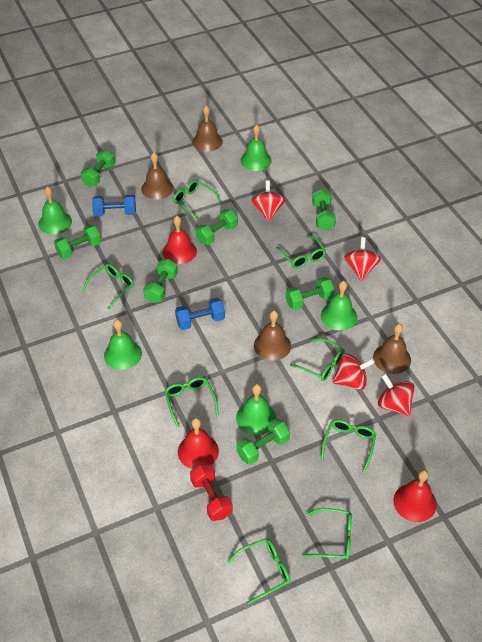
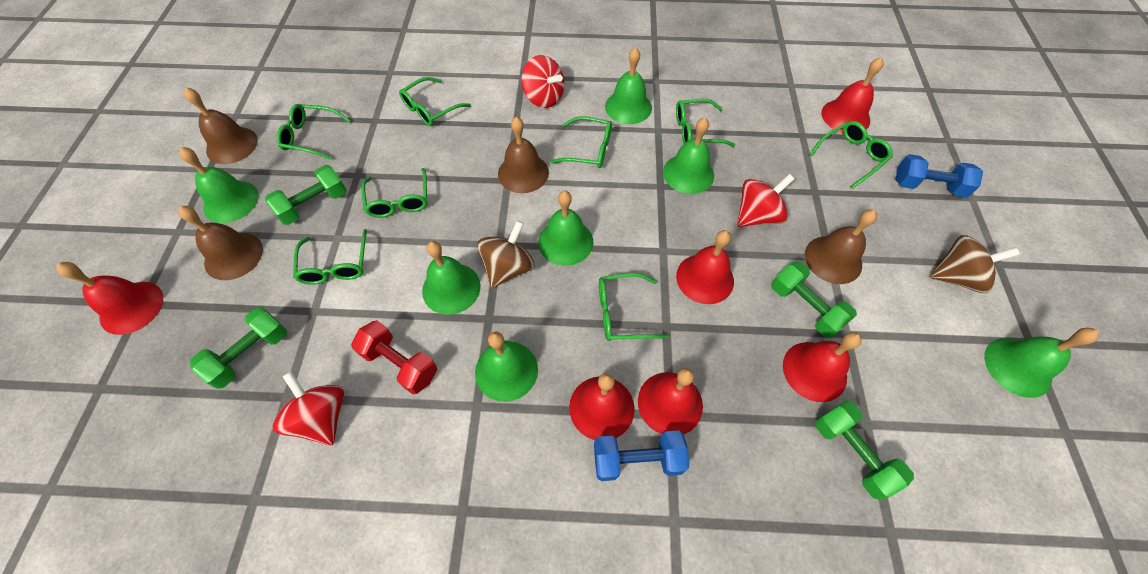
brown spinning top: none = 0 -> [477,221,534,288] [930,235,1020,293] = 2
green bell: [39,186,72,235] [104,319,142,370] [236,384,276,435] [241,124,272,171] [321,281,357,330] = 5 -> [179,147,259,223] [422,241,481,315] [475,332,538,402] [538,191,593,266] [605,47,652,124] [663,117,714,194] [984,328,1099,398] = 7
green dumbbell: [54,225,101,259] [81,149,115,187] [143,259,178,303] [196,209,238,245] [236,418,290,465] [286,277,335,310] [312,189,336,231] = 7 -> [190,307,287,389] [265,165,347,225] [771,261,857,338] [815,400,914,500] = 4
red bell: [163,216,197,264] [178,418,219,469] [393,470,437,522] = 3 -> [56,262,163,335] [569,373,635,440] [638,368,703,434] [676,230,734,304] [783,332,862,402] [821,57,883,133] = 6
red spinning top: [251,180,285,222] [332,353,375,390] [344,237,381,281] [378,373,415,416] = 4 -> [272,371,344,445] [522,55,565,108] [737,174,794,227] = 3

